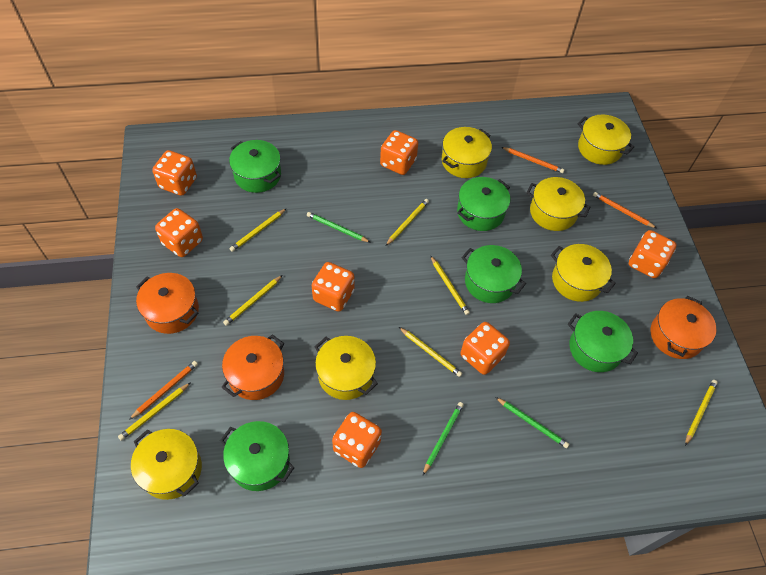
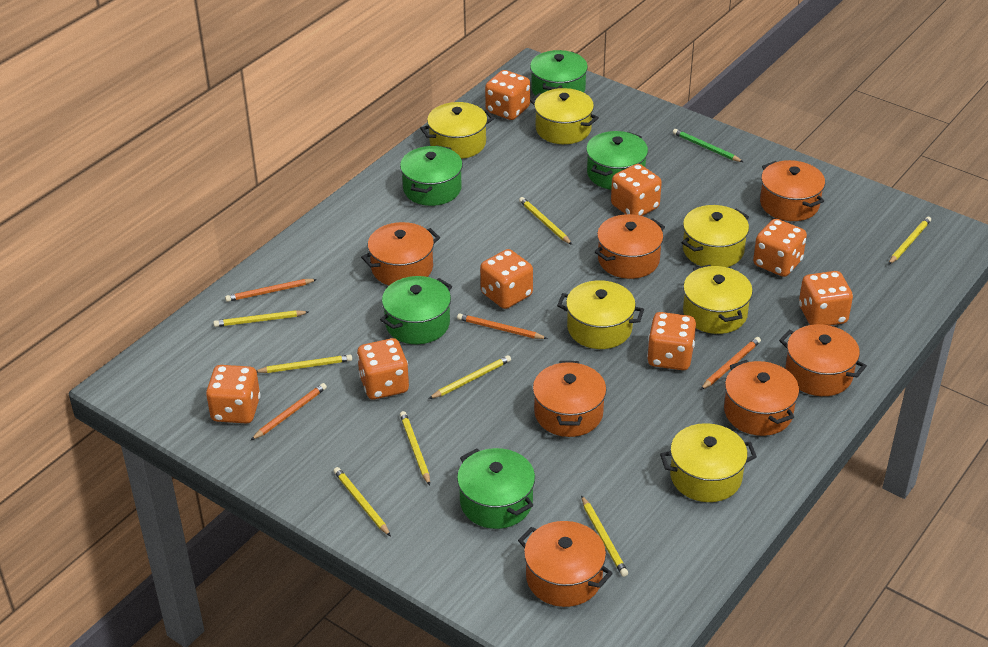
green pencil: [307,212,370,242] [423,402,464,475] [495,397,569,448] = 3 -> [673,129,743,162] = 1
orange dice: [152,150,197,196] [155,208,203,257] [312,262,355,312] [332,412,382,468] [380,130,418,175] [461,322,510,375] [629,230,676,278] = 7 -> [206,365,261,423] [357,338,409,399] [480,249,533,309] [485,70,530,120] [611,164,662,216] [647,312,696,370] [753,219,807,277] [799,271,853,326] = 8
orange pencil: [129,361,198,420] [502,147,565,173] [593,192,656,228] = 3 -> [225,279,317,302] [251,383,327,440] [457,313,548,339] [701,337,761,390] = 4
orange pot: [136,273,199,334] [221,334,284,400] [651,296,716,359] = 3 -> [361,222,440,285] [518,521,613,607] [533,361,607,437] [594,214,665,279] [724,360,799,436] [760,160,825,221] [779,324,867,396] = 7
yellow pencil: [118,382,191,441] [223,275,283,326] [230,208,287,252] [385,199,429,246] [399,327,463,377] [430,255,470,315] [685,380,718,446] = 7 -> [213,310,308,327] [256,355,352,373] [334,467,391,536] [400,411,430,486] [429,355,511,399] [519,197,572,245] [581,495,628,577] [888,217,931,265] = 8

